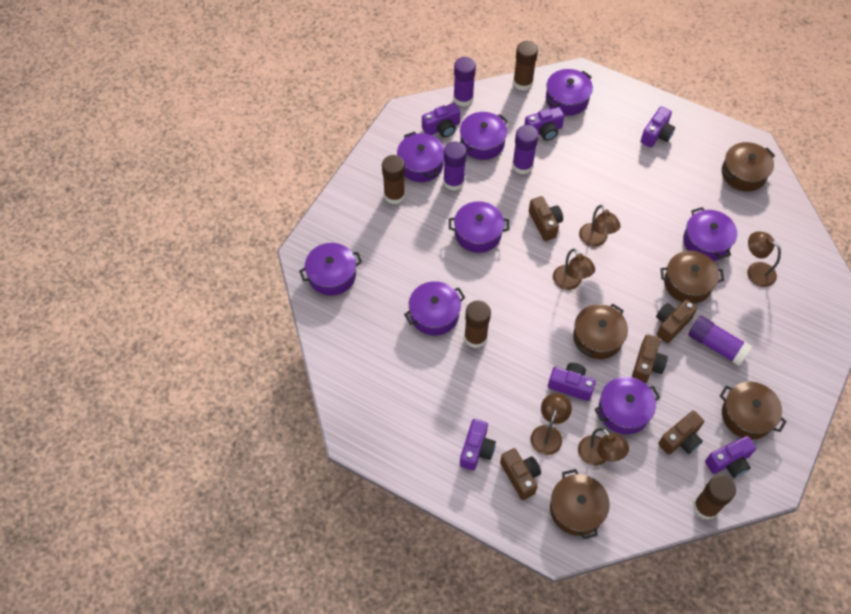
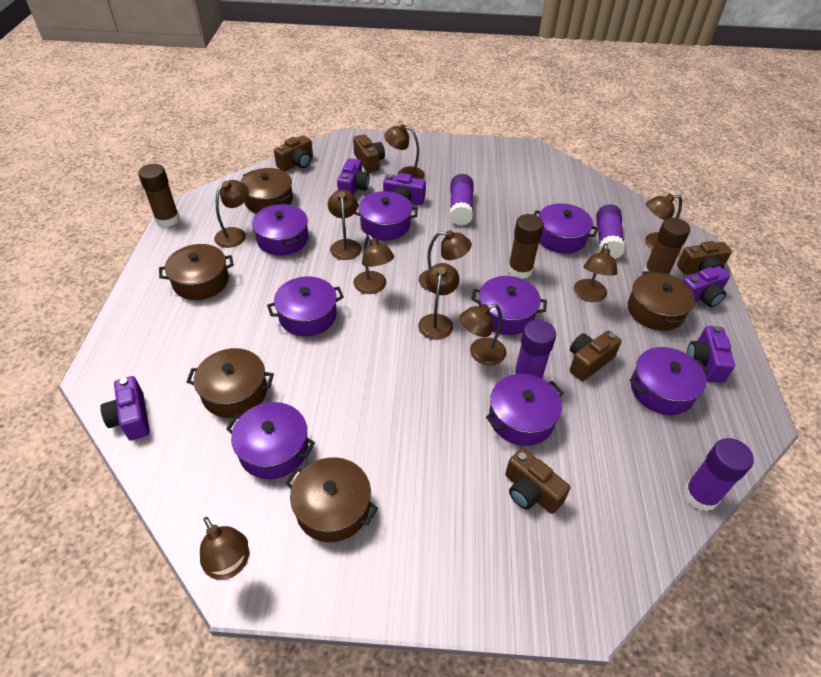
brown glue stick: [382,155,405,204] [464,300,491,348] [513,41,538,91] [693,475,736,520] = 4 -> [138,164,180,227] [508,214,544,279] [644,218,690,275] = 3
brown lamp: [530,393,572,455] [553,248,595,290] [578,428,629,466] [579,205,621,247] [747,231,781,287] = 5 -> [200,517,249,580] [214,180,249,248] [328,190,362,260] [353,235,394,294] [384,124,425,179] [418,263,460,340] [419,230,472,291] [459,304,506,365] [574,243,618,302] [645,193,682,249] = 10
purple camera: [422,103,460,137] [460,419,496,470] [524,107,564,141] [548,363,596,401] [640,106,675,148] [705,436,756,478] = 6 -> [100,376,150,441] [337,158,370,195] [383,173,426,205] [683,266,730,307] [687,326,735,383] = 5

